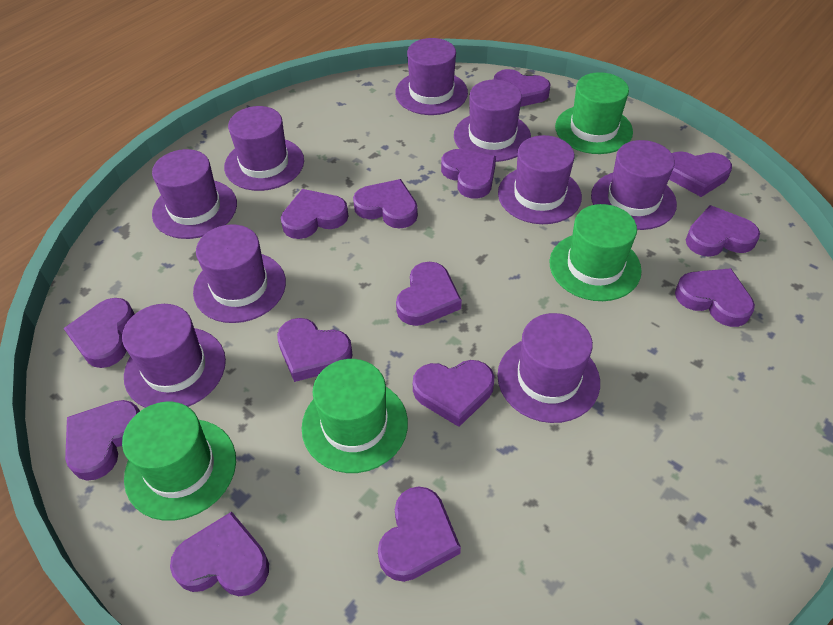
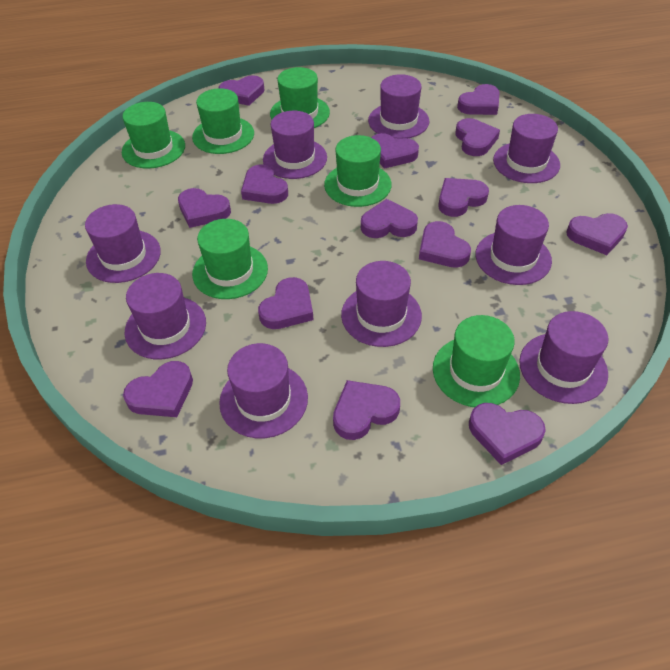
green hat: [122,402,236,521] [302,359,408,473] [549,204,642,301] [555,72,633,154] = 4 -> [122,102,185,169] [192,88,254,154] [192,219,268,299] [270,67,330,128] [324,135,392,207] [433,315,520,407] = 6

